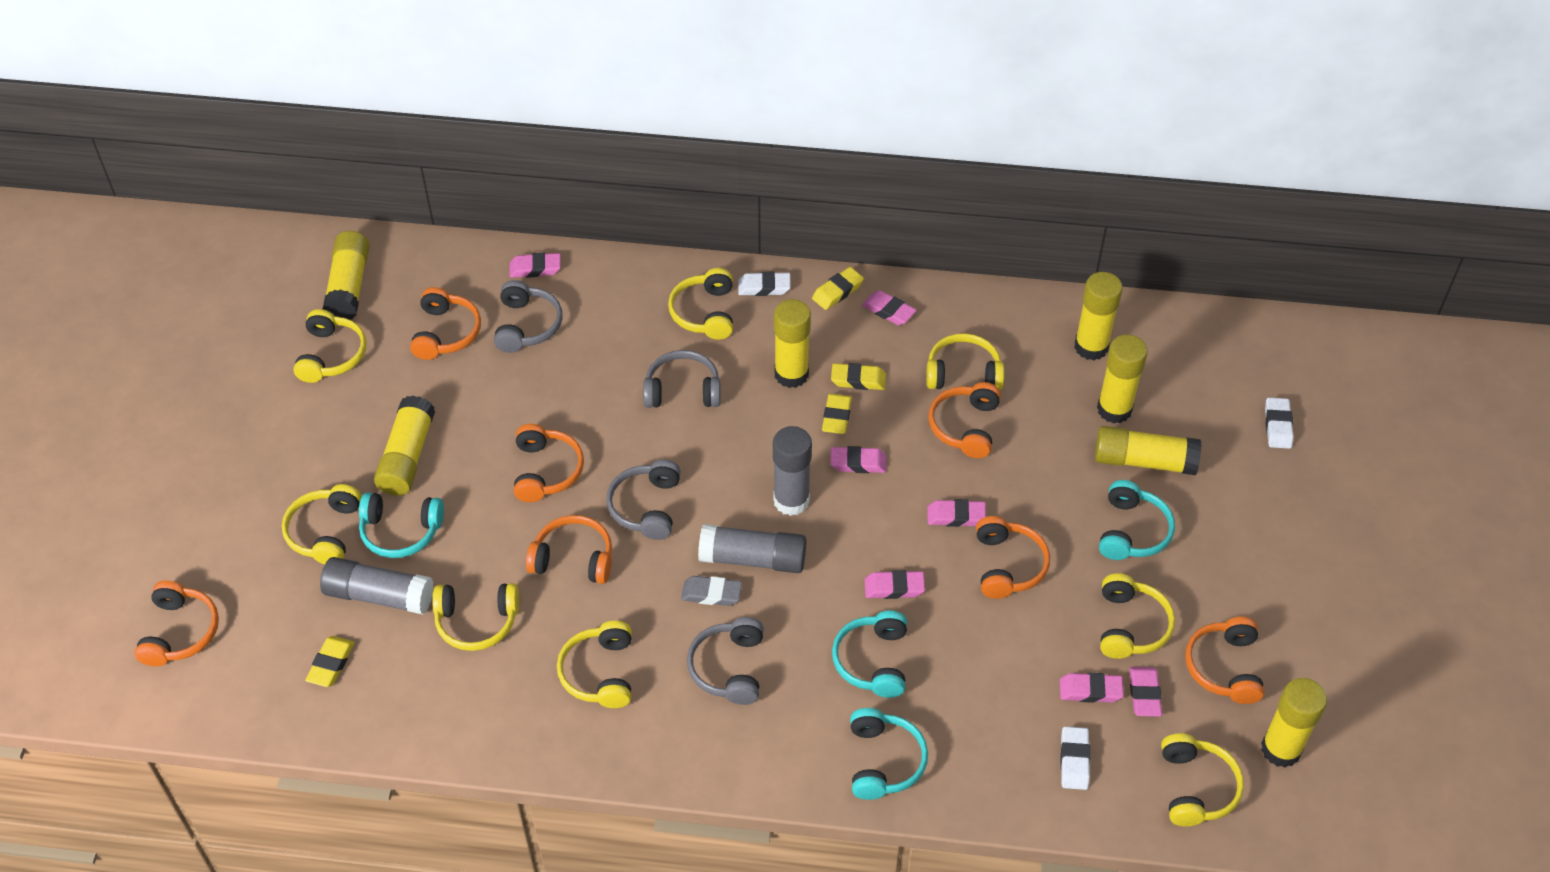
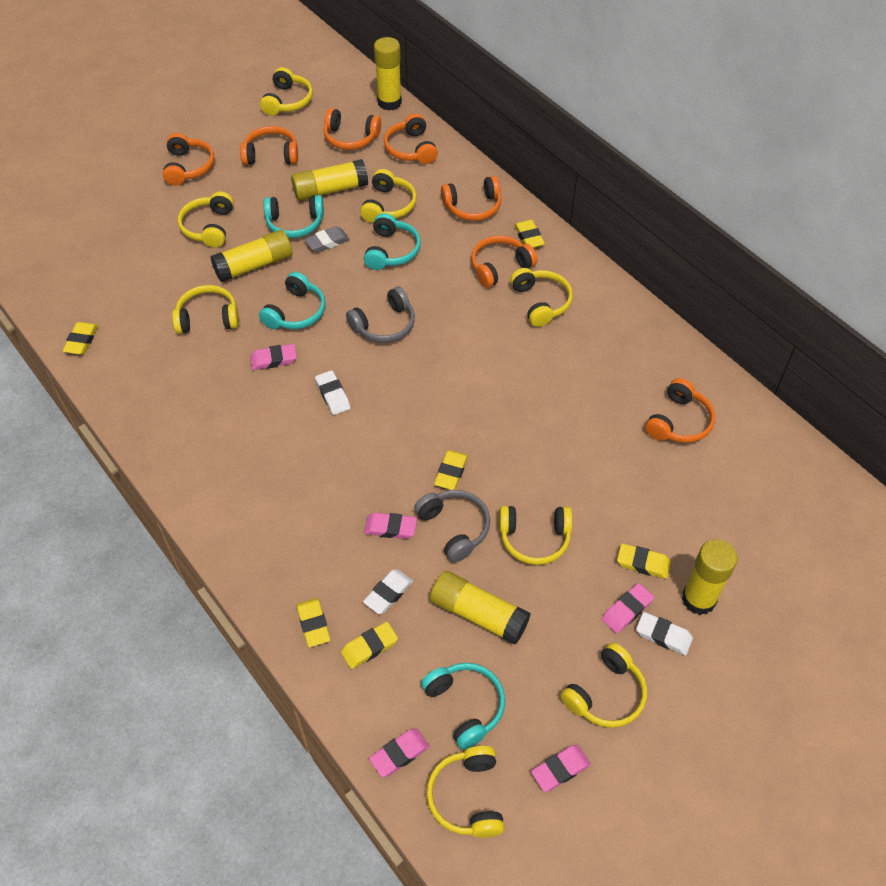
grey glue stick: [320,557,434,615] [698,524,807,573] [773,426,812,516] = 3 -> none = 0
grey headphones: [494,280,563,353] [607,460,681,540] [643,350,721,408] [687,617,764,705] = 4 -> [346,287,415,343] [414,490,490,563] = 2
pink eraser: [509,253,561,278] [830,446,886,473] [862,290,917,325] [865,570,925,599] [927,499,986,527] [1060,673,1124,703] [1129,667,1162,717] = 7 -> [250,344,297,370] [364,512,417,539] [369,728,430,777] [531,745,591,792] [602,583,654,634] = 5
yellow eraser: [305,636,354,687] [812,267,864,310] [822,394,852,434] [831,363,886,390] = 4 -> [63,322,98,354] [296,598,330,647] [341,622,398,669] [434,450,468,490] [514,220,545,248] [617,544,671,579] = 6
yellow glue stick: [323,231,369,320] [374,396,435,496] [774,299,811,388] [1074,272,1123,361] [1095,426,1201,475] [1097,335,1148,423] [1261,678,1327,768] = 7 -> [210,230,292,282] [291,159,368,201] [374,37,402,111] [430,571,531,645] [682,539,738,615] = 5

